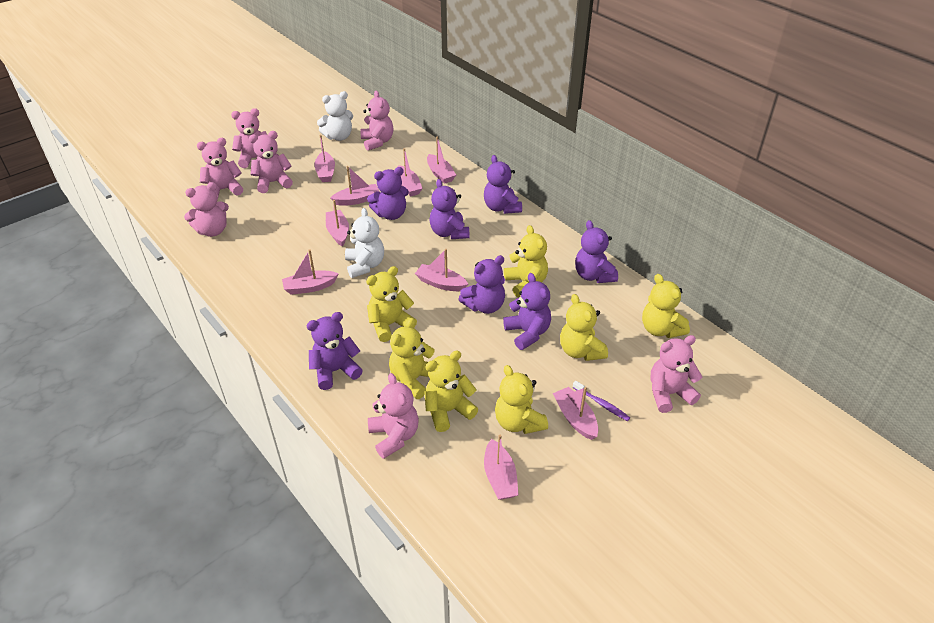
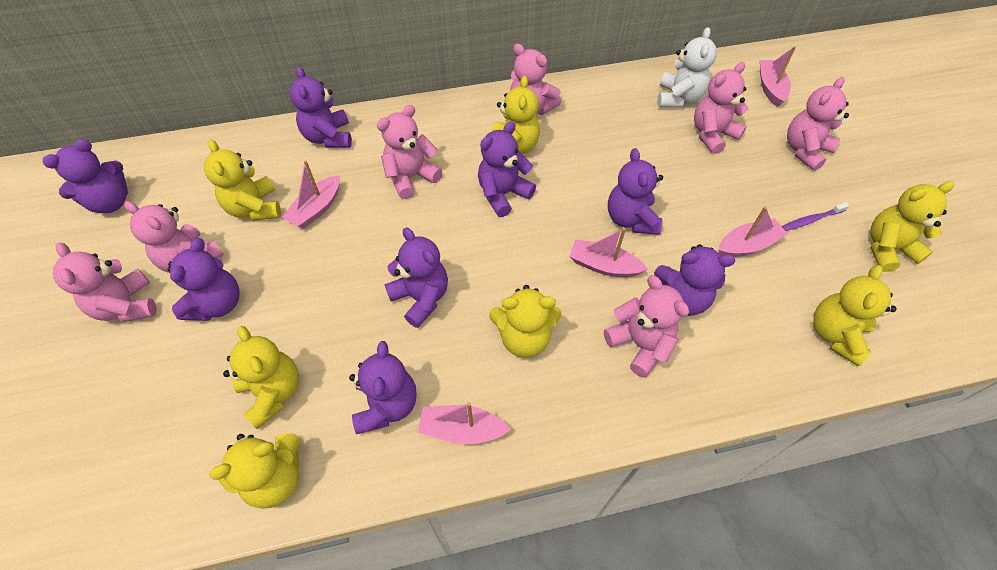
pink boat: [282,249,339,295] [314,135,335,182] [326,200,349,247] [331,166,380,206] [398,148,423,196] [415,249,468,291] [427,137,456,184] [484,435,519,500] [553,387,598,440] = 9 -> [282,160,340,229] [418,402,511,444] [569,228,648,277] [718,207,788,257] [760,46,796,107] = 5
purple teddy bear: [306,312,363,390] [367,167,409,220] [429,179,470,239] [458,255,505,314] [484,155,522,214] [503,273,551,350] [575,220,618,283] = 7 -> [43,139,128,213] [168,238,240,321] [290,66,352,148] [349,341,417,434] [384,227,448,328] [478,122,536,217] [608,148,663,235] [654,244,735,316] = 8
white teddy bear: [317,91,353,141] [345,208,384,278] = 2 -> [657,27,717,107] = 1

